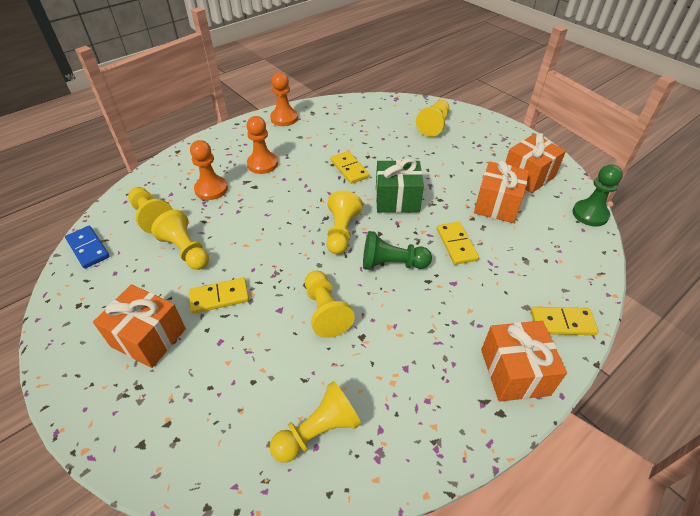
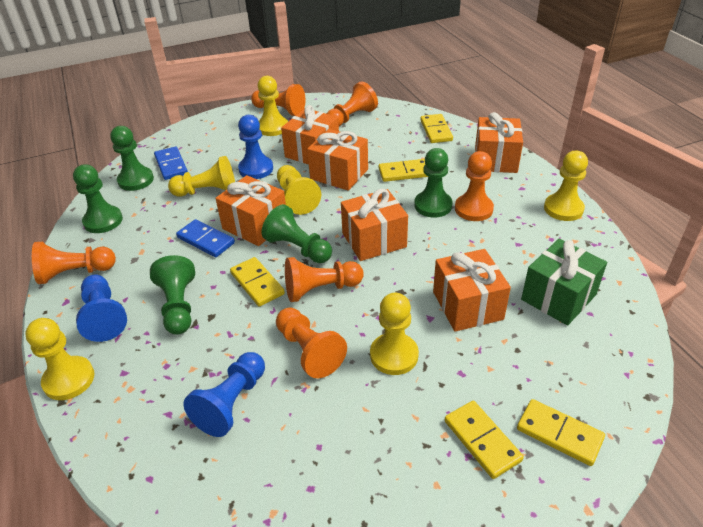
blue domino: [65,226,110,269] = 1 -> [154,147,188,180] [176,219,235,257] = 2
blue pawn: none = 0 -> [76,274,127,342] [183,352,265,437] [238,115,273,179] = 3
green pawn: [363,231,432,270] [572,165,623,226] = 2 -> [73,164,123,233] [110,126,154,191] [150,255,195,335] [261,204,332,263] [414,148,453,217] = 5
orange gift: [93,284,186,368] [474,160,529,223] [481,321,567,402] [506,133,566,193] = 4 -> [215,175,286,246] [281,105,339,165] [307,129,368,191] [341,189,408,261] [433,249,511,332] [475,112,523,173] = 6
orange pawn: [190,140,228,200] [246,116,278,174] [270,72,298,126] = 3 -> [32,242,116,284] [251,84,306,116] [276,307,347,378] [285,257,364,302] [327,81,378,127] [455,151,494,221] = 6
yellow domino: [189,277,249,314] [331,151,370,184] [437,222,479,265] [531,307,599,335] = 4 -> [230,257,285,306] [379,159,428,182] [420,114,453,143] [445,401,524,479] [517,399,605,466] = 5

